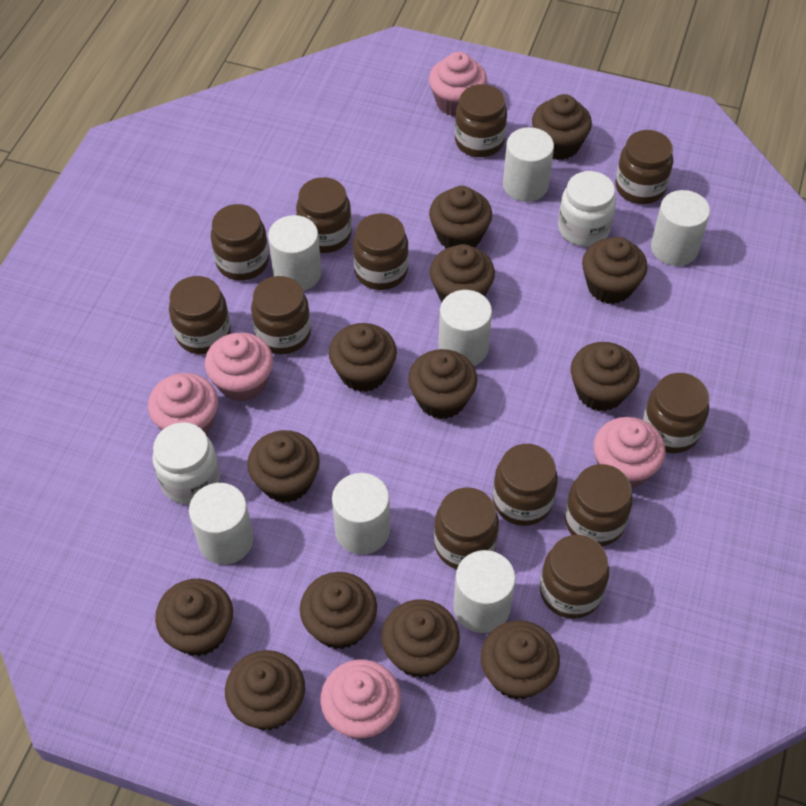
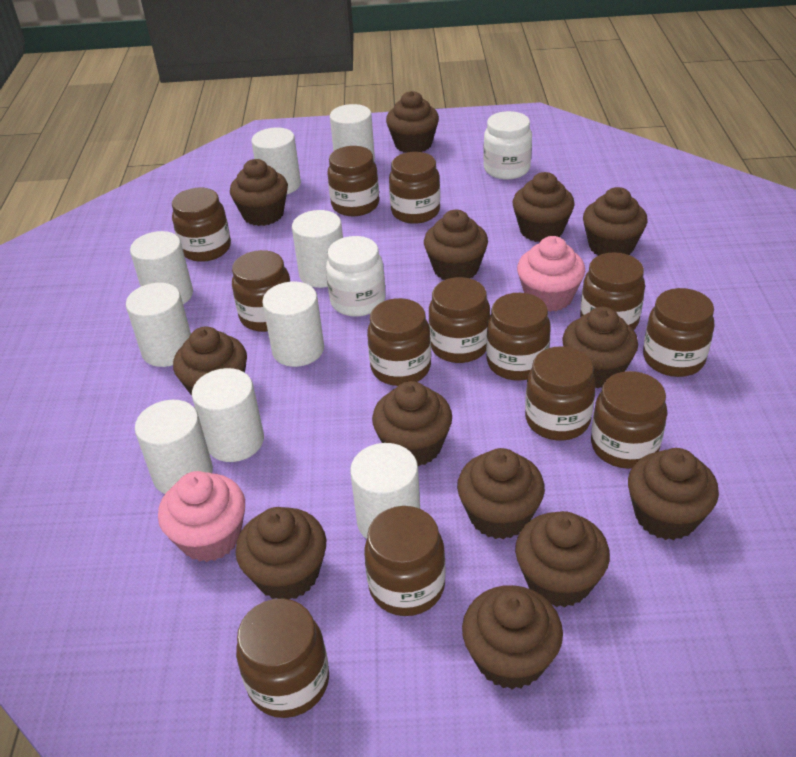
brown jar: [169,276,231,354] [211,204,269,281] [251,276,311,354] [296,177,352,253] [353,213,409,290] [434,487,499,569] [455,84,507,157] [493,444,558,526] [540,535,609,619] [565,464,633,546] [615,130,673,204] [643,373,709,453] = 12 -> [172,188,231,262] [232,250,290,332] [236,599,329,718] [328,146,379,216] [364,506,446,616] [367,298,431,386] [389,152,440,224] [429,277,490,363] [486,293,551,381] [525,346,596,440] [580,252,645,330] [591,371,667,469] [643,288,715,377] = 13
pink cupcake: [148,373,218,434] [205,332,273,402] [320,659,401,740] [429,52,487,116] [594,417,665,488] = 5 -> [158,471,245,562] [517,236,585,312] = 2
white cylinder: [189,483,254,564] [268,215,321,291] [332,473,390,555] [438,290,492,366] [453,550,516,633] [503,127,554,202] [651,190,710,266] = 7 -> [126,283,191,367] [130,231,193,304] [135,400,213,494] [192,368,264,462] [251,127,301,194] [262,281,324,367] [292,210,343,288] [330,104,375,161] [350,443,420,539] = 9

